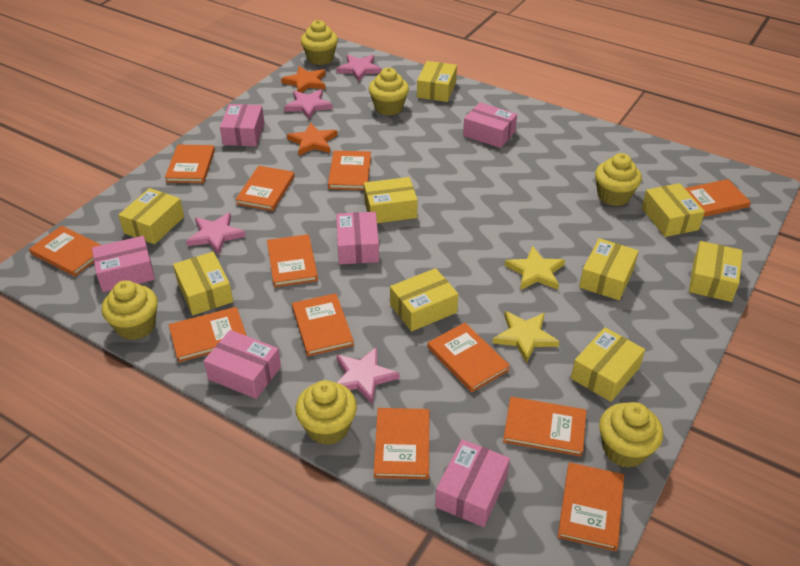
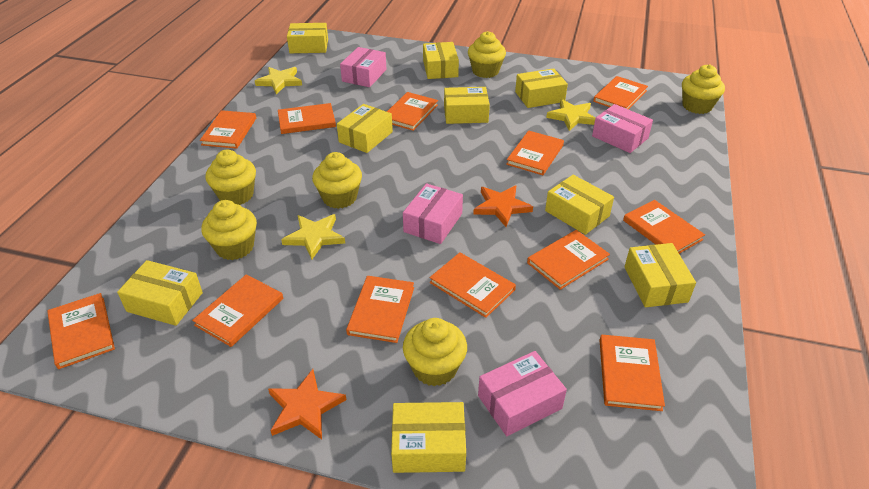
pink box: [92,236,155,292] [204,330,281,399] [220,104,264,146] [336,212,379,264] [435,439,510,527] [463,102,517,148] = 6 -> [340,47,386,87] [403,183,463,244] [478,351,567,436] [592,104,653,153] = 4
pink star: [186,212,246,255] [284,89,333,119] [336,55,382,82] [336,347,399,404] = 4 -> none = 0
yellow star: [493,311,560,363] [505,246,565,290] = 2 -> [255,67,302,94] [281,214,345,259] [546,99,595,131] = 3

